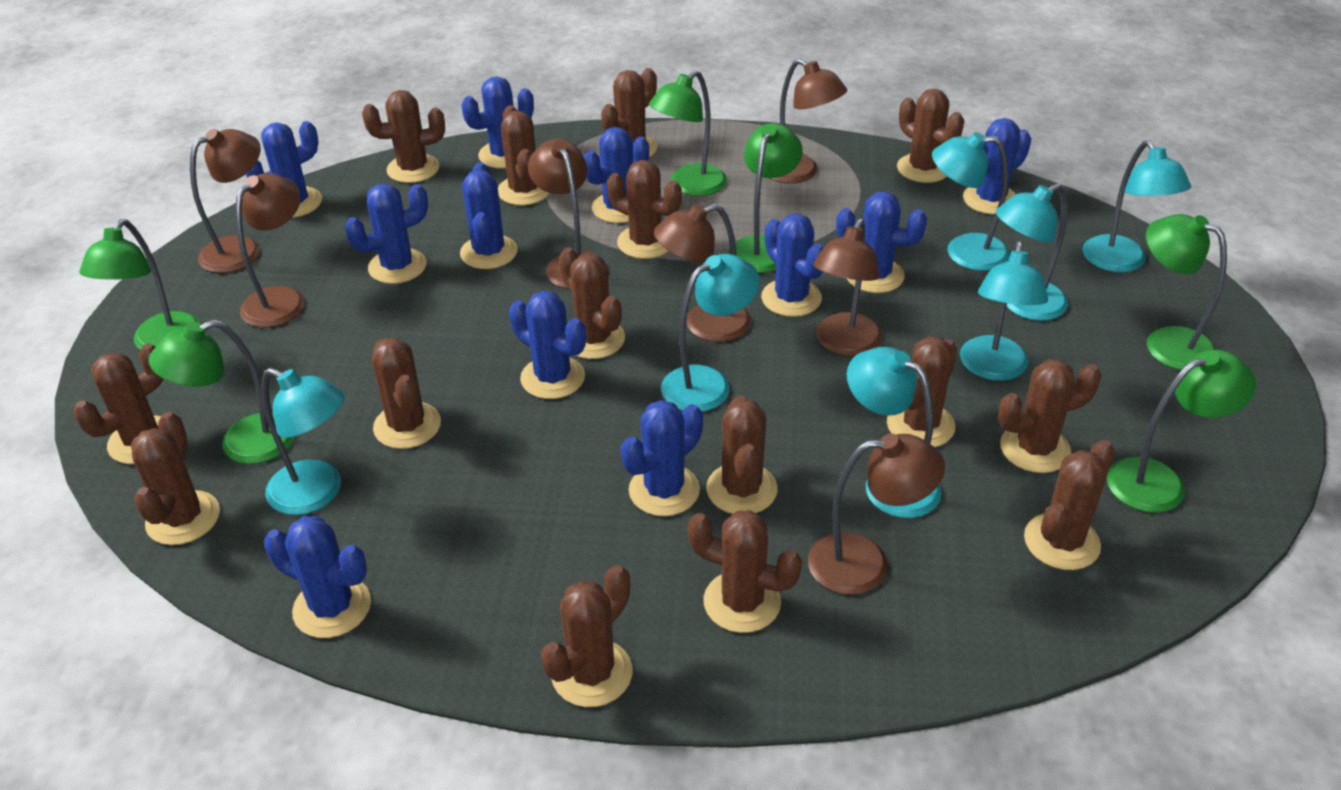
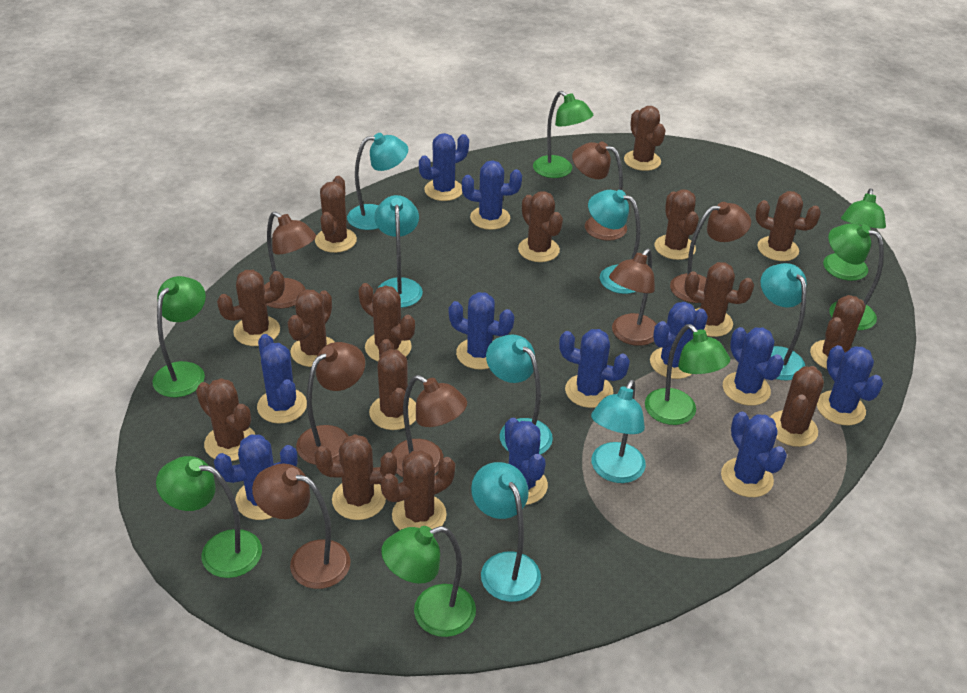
green lamp: [79,219,200,350] [149,320,294,464] [649,70,727,196] [728,123,803,273] [1107,349,1256,513] [1146,214,1227,370] = 6 -> [152,276,206,397] [156,456,262,578] [381,526,476,637] [533,91,593,178] [645,324,730,425] [823,188,886,281] [828,223,884,330] = 7

